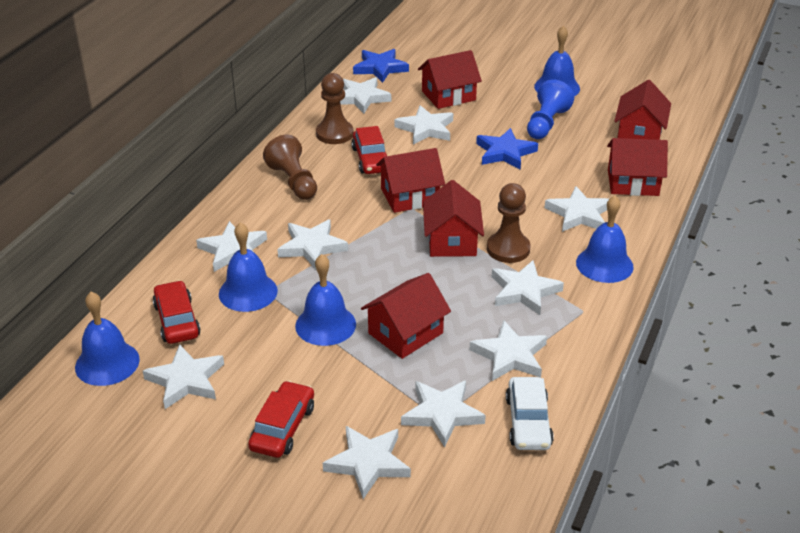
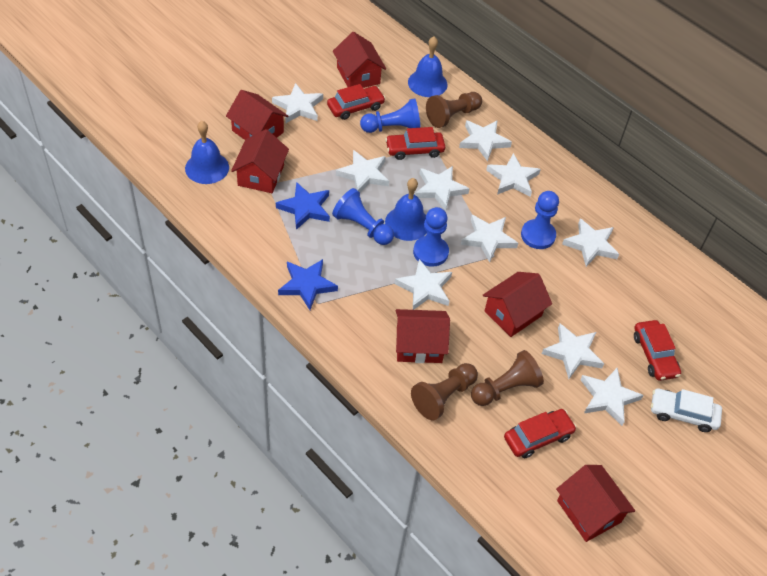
blue bell: [75,292,140,386] [219,222,278,312] [295,254,356,346] [534,26,580,96] [576,196,634,283] = 5 -> [185,121,229,184] [385,178,427,241] [408,37,448,97] = 3
blue pawn: [527,79,574,139] = 1 -> [332,188,394,245] [360,98,421,133] [413,207,449,267] [521,191,559,249] = 4
red car: [153,280,201,344] [248,381,314,458] [352,126,387,174] = 3 -> [327,84,385,120] [385,127,445,160] [504,409,577,458] [634,320,681,381] = 4

